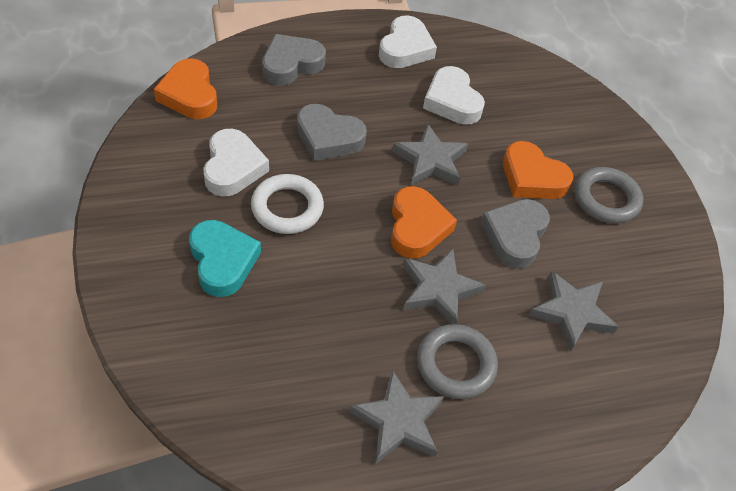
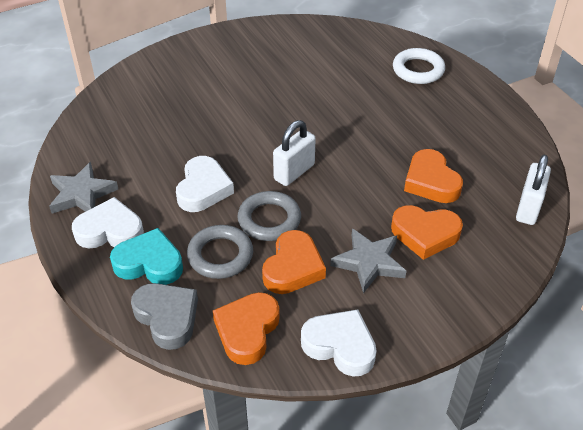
grey heart: [262,34,326,85] [297,104,367,161] [481,199,550,269] = 3 -> [131,283,198,350] = 1
grey star: [349,370,444,463] [392,124,468,185] [403,249,486,324] [529,271,619,352] = 4 -> [49,162,118,213] [330,228,406,294] = 2
orange heart: [154,59,217,119] [391,186,457,259] [503,141,573,199] = 3 -> [213,292,280,365] [262,230,326,294] [391,205,463,260] [404,149,463,203] = 4
white padlock: none = 0 -> [273,120,316,186] [516,155,551,225] = 2

